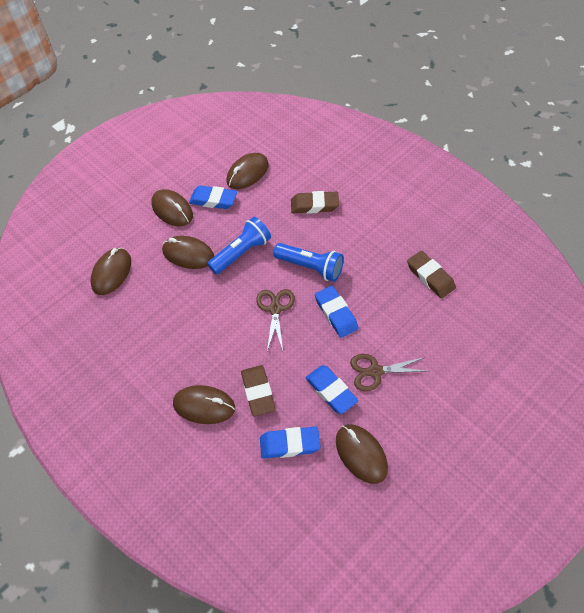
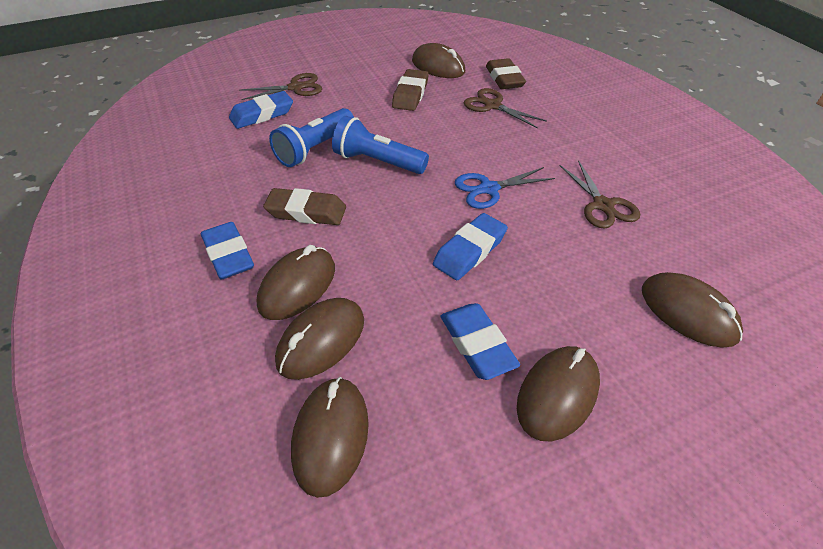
blue scissors: none = 0 -> [455,167,555,209] = 1
brown scissors: [256,289,295,351] [350,354,430,391] = 2 -> [239,73,322,100] [464,88,547,129] [560,160,640,228] = 3

